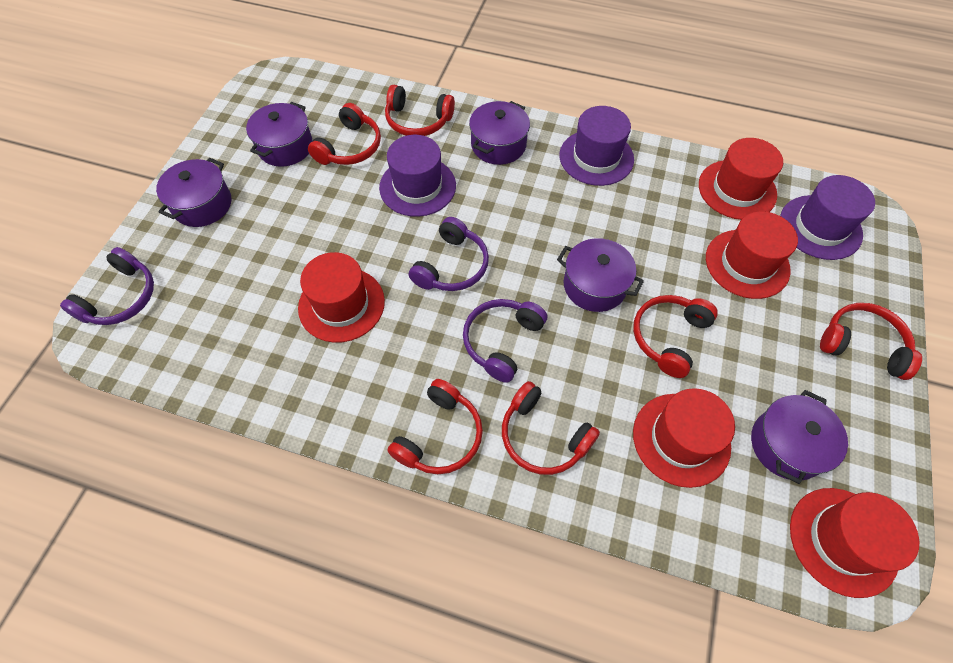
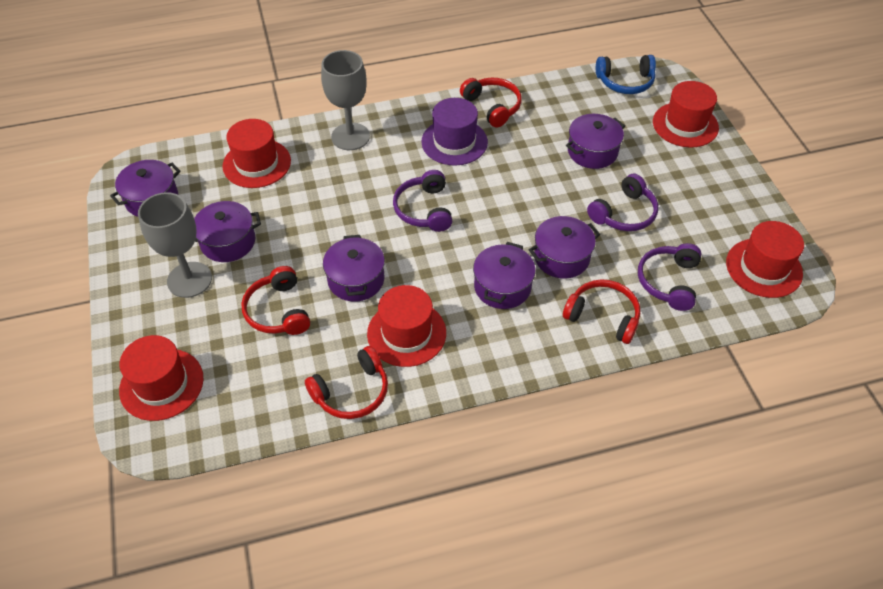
blue headphones: none = 0 -> [596,55,656,94] = 1
grey goblet: none = 0 -> [138,192,212,298] [321,50,370,150] = 2
purple hat: [379,135,456,217] [559,106,634,186] [780,175,875,260] = 3 -> [421,98,488,166] = 1
purple pot: [156,158,231,227] [246,102,313,167] [469,101,530,165] [557,238,644,312] [751,390,848,484] = 5 -> [110,160,181,217] [194,201,261,262] [323,235,385,302] [473,242,536,309] [529,216,600,278] [566,114,625,169] = 6
red headphones: [308,103,381,165] [385,85,455,136] [387,379,483,474] [502,381,600,475] [633,295,718,378] [820,303,922,380] = 6 -> [241,266,310,335] [305,346,388,419] [460,78,522,128] [563,279,640,344] = 4

